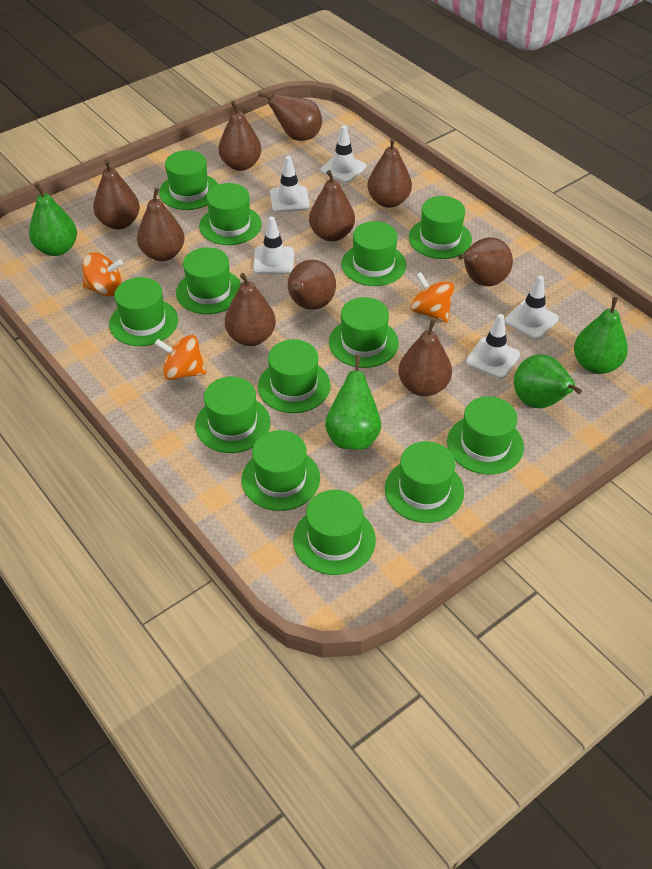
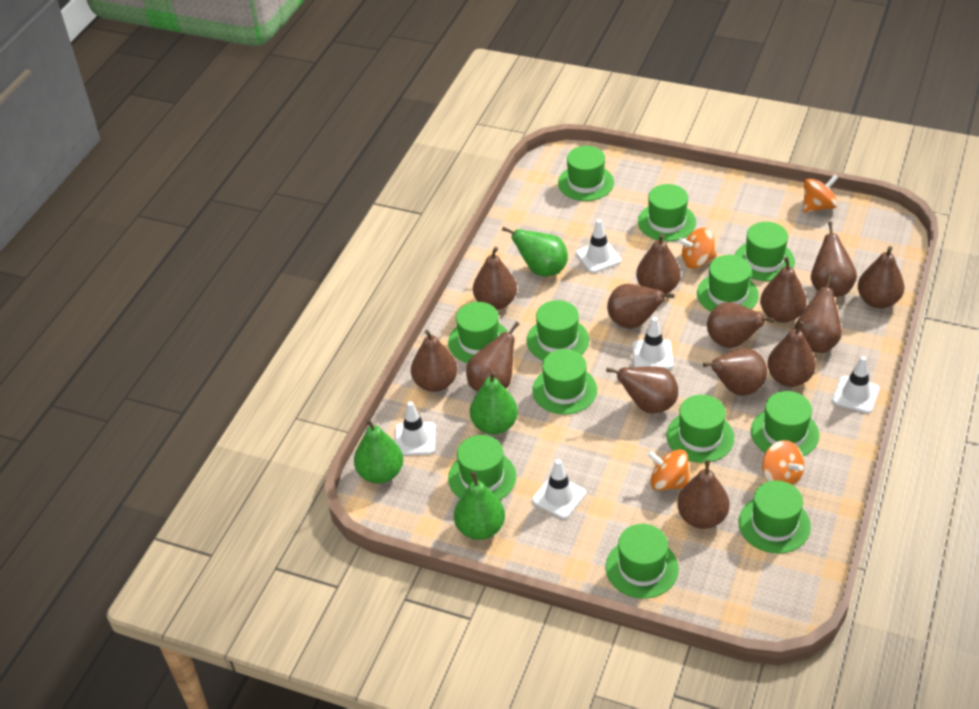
brown pear: [93,159,140,230] [137,188,185,261] [219,101,261,171] [225,273,276,346] [258,92,322,141] [288,260,336,310] [309,170,355,241] [367,138,412,208] [399,319,452,396] [458,237,513,286] = 10 -> [411,330,457,392] [466,322,520,392] [473,247,517,310] [606,367,678,414] [607,284,675,329] [636,234,681,294] [677,459,730,529] [703,348,767,396] [707,302,775,348] [760,257,807,323] [767,321,816,387] [794,275,842,353] [811,221,857,297] [858,246,904,309] = 14
green hat: [109,277,178,346] [159,150,218,210] [176,247,241,314] [195,377,271,453] [199,183,262,245] [242,430,320,511] [258,339,331,413] [293,490,376,575] [329,297,399,368] [341,221,406,286] [385,441,464,523] [409,196,472,259] [447,396,524,474] = 13 -> [448,302,508,363] [448,435,516,500] [526,300,589,360] [532,349,597,414] [558,146,614,201] [606,524,679,599] [638,184,696,241] [667,395,734,463] [697,255,759,312] [735,222,795,281] [738,481,811,554] [751,391,819,456] = 12
orange spinning top: [82,253,123,297] [155,335,206,380] [411,272,454,322] = 3 -> [647,449,690,491] [679,228,717,268] [762,440,804,486] [803,175,839,213] = 4

